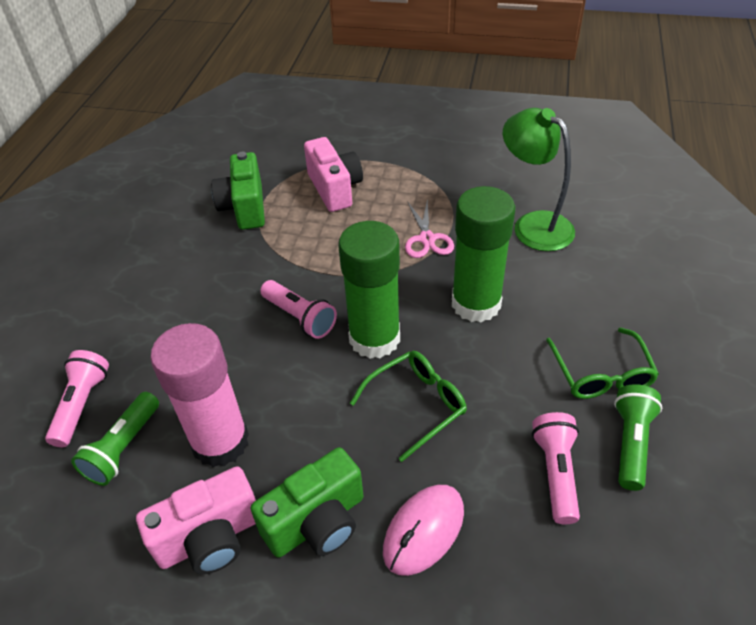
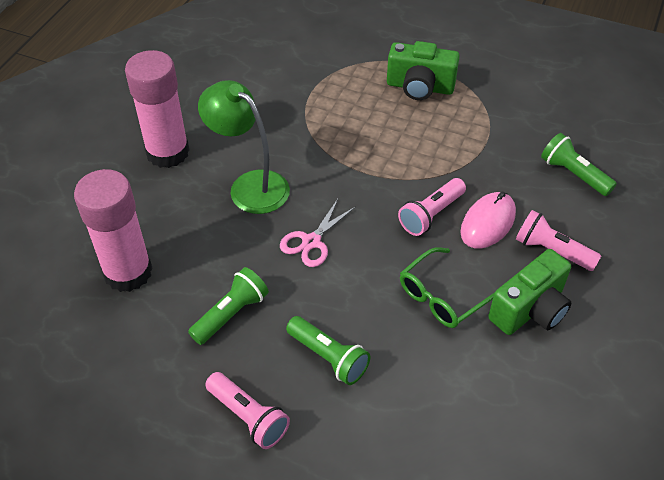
green flashlight: [71,392,159,486] [614,384,662,491] = 2 -> [188,267,269,345] [286,316,370,385] [541,133,617,196] = 3
green glasses: [350,351,467,462] [546,328,659,399] = 2 -> [400,247,495,328] = 1
green glue stick: [338,221,400,359] [452,186,515,322] = 2 -> none = 0
pink camera: [136,466,256,574] [304,137,363,212] = 2 -> none = 0
pink glue stick: [150,323,249,467] = 1 -> [74,169,153,292] [125,50,189,168] = 2

